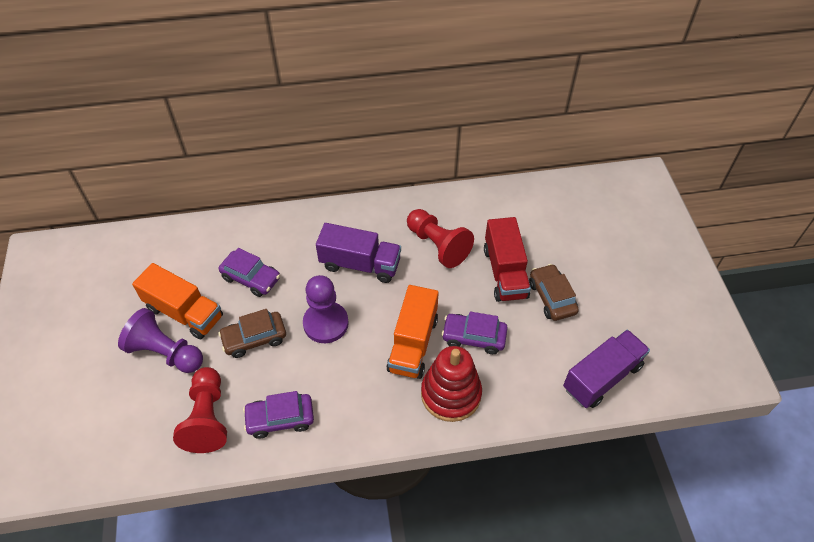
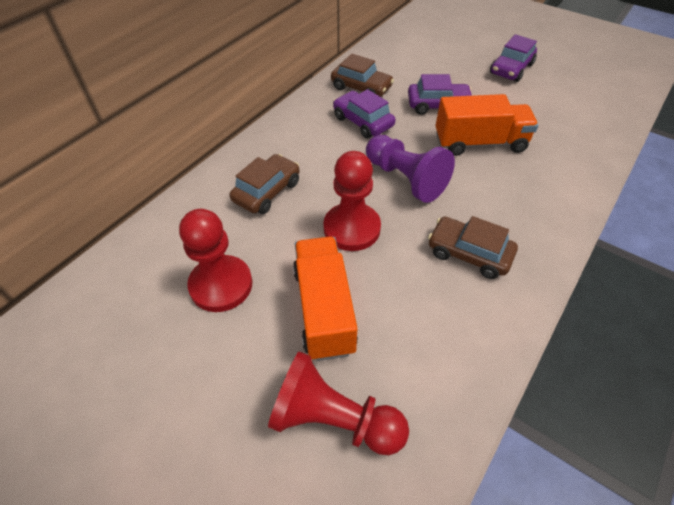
brown car: [218,309,286,358] [529,264,579,321] = 2 -> [229,154,300,214] [331,54,394,97] [428,216,518,279] = 3
purple pawn: [118,308,203,373] [303,275,349,343] = 2 -> [366,135,455,203] = 1
purple truck: [316,223,401,283] [563,330,650,408] = 2 -> none = 0
red pawn: [173,367,227,453] [407,209,474,268] = 2 -> [179,209,252,312] [268,351,409,455] [323,151,381,251] = 3
red stacking toy: [421,346,482,422] = 1 -> none = 0
red truck: [484,217,531,302] = 1 -> none = 0

